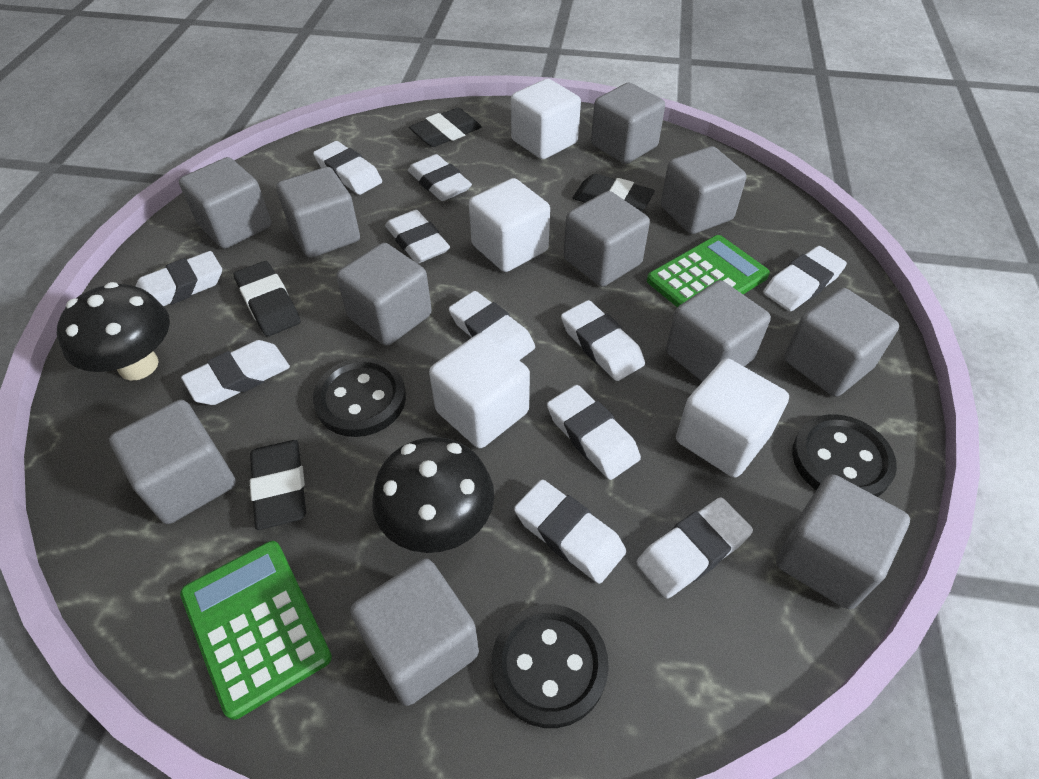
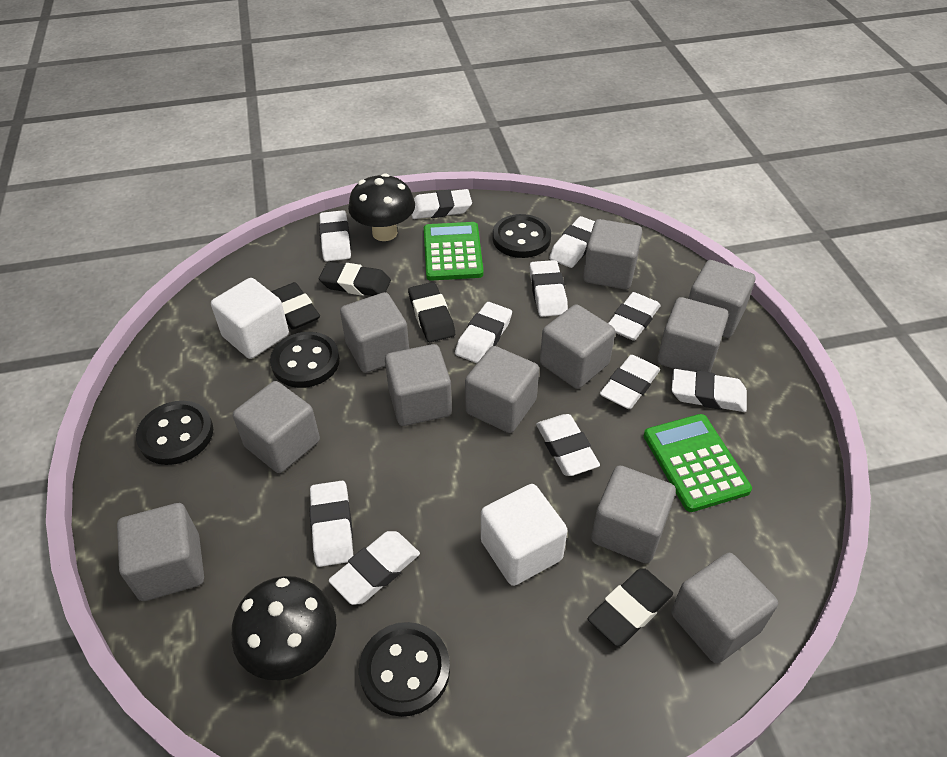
black button: [313,358,406,437] [491,604,609,728] [792,414,897,497] = 3 -> [136,401,213,465] [270,332,340,388] [359,622,450,717] [493,214,551,258] = 4
white cube: [429,333,530,448] [469,178,550,272] [511,79,581,159] [676,358,789,477] = 4 -> [211,278,289,359] [481,484,568,586] = 2

